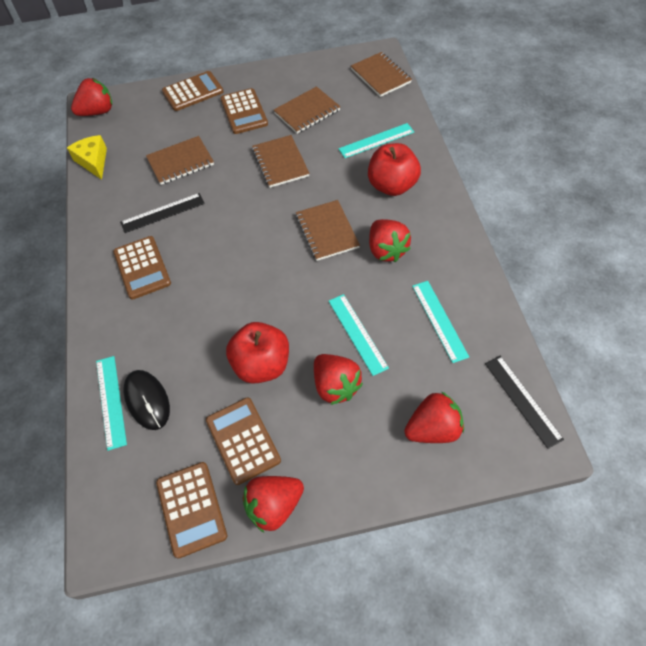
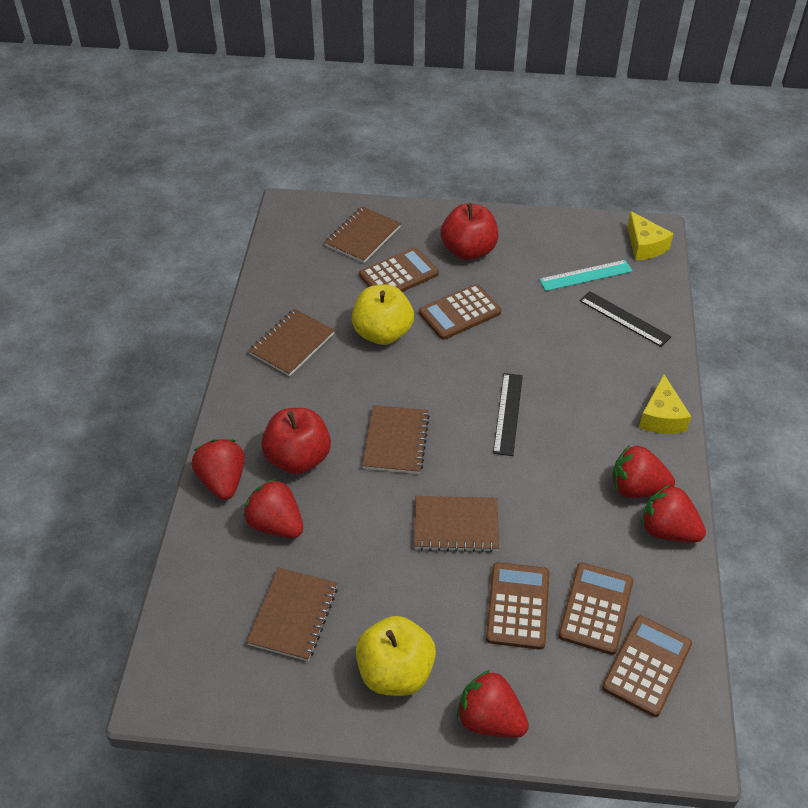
black mouse: [123,370,170,430] = 1 -> none = 0
turquoise ruler: [96,356,127,451] [329,294,389,376] [338,123,414,158] [412,281,469,363] = 4 -> [539,260,633,291] = 1
yellow apple: none = 0 -> [352,285,414,345] [356,616,436,696] = 2
yellow cheese: [67,135,107,180] = 1 -> [627,211,674,260] [639,374,691,434] = 2

